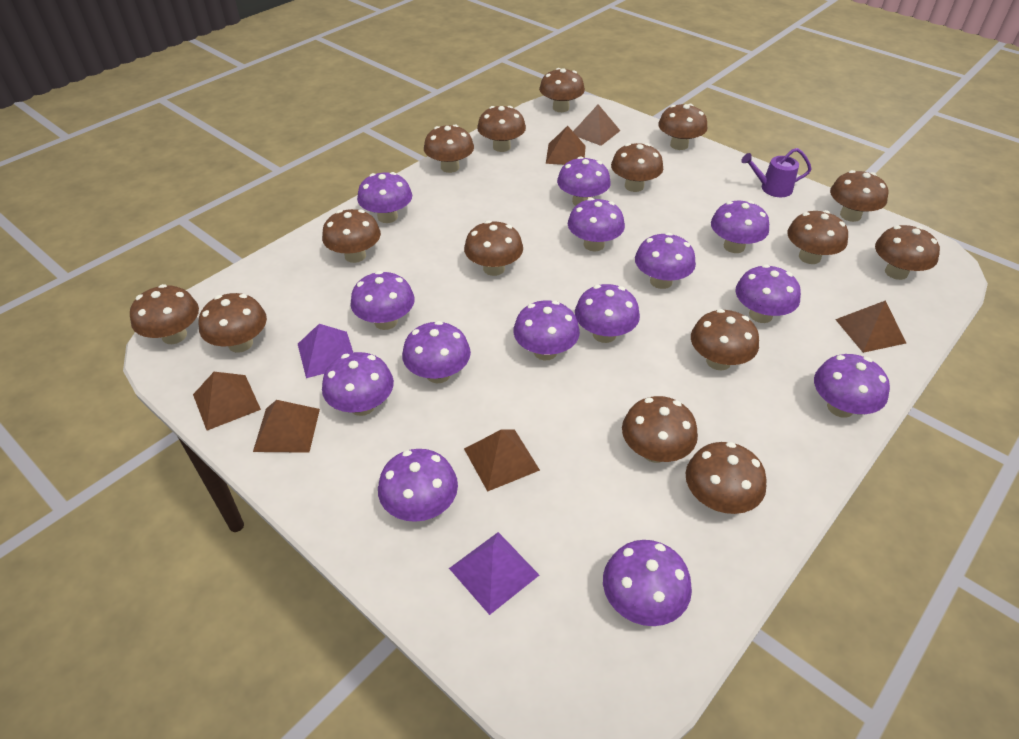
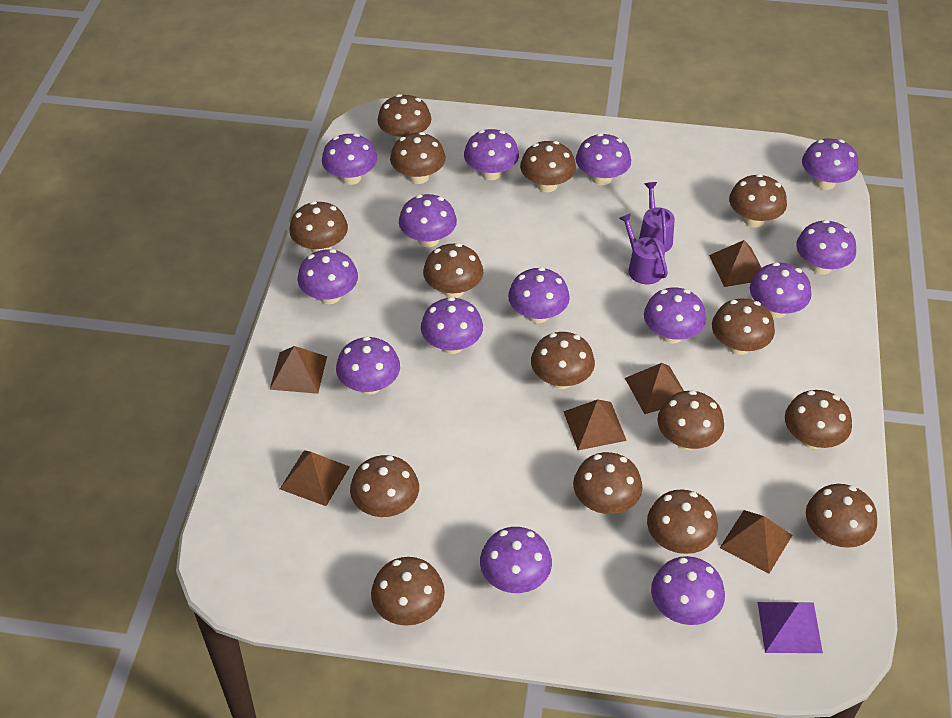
purple pyramid: [298,324,353,378] [449,532,539,615] = 2 -> [758,602,823,653] = 1
purple watering can: [741,148,811,197] = 1 -> [619,213,668,284] [639,182,675,252] = 2

